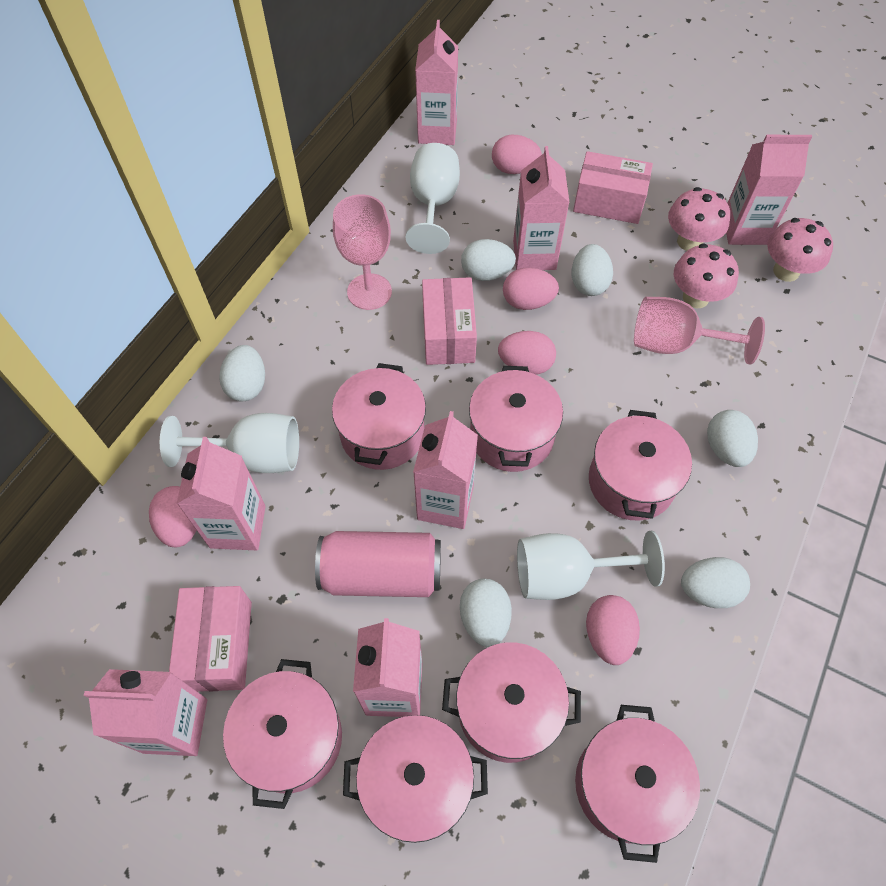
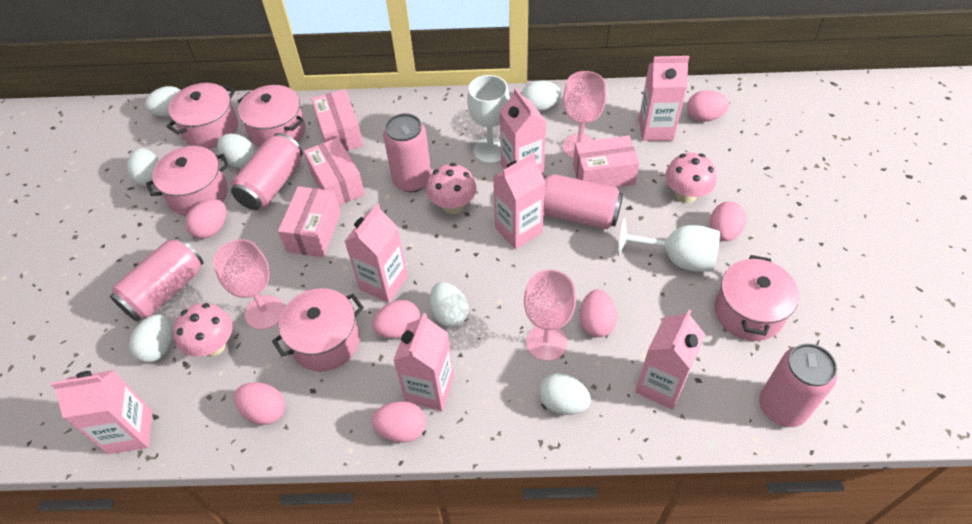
pink box: [169,586,252,692] [422,277,477,365] [573,151,653,224] = 3 -> [278,186,341,257] [304,137,365,205] [311,89,363,151] [573,135,639,188] = 4
pink can: [315,531,441,597] = 1 -> [110,237,203,321] [231,133,303,210] [383,113,431,192] [543,174,623,229] [759,343,837,427] = 5
pink egg: [149,486,197,547] [492,135,542,174] [498,331,556,375] [503,267,559,310] [586,595,640,665] = 5 -> [185,199,226,239] [234,382,285,425] [372,300,421,338] [372,401,426,443] [580,289,617,337] [687,90,729,122] [710,201,746,241] = 7
pink goblet: [333,194,392,310] [634,297,765,365] = 2 -> [213,239,285,330] [524,269,576,361] [563,71,606,159] = 3
pink pot: [223,659,342,809] [332,363,426,470] [343,715,488,843] [442,642,581,763] [469,366,563,472] [575,705,700,863] [589,410,692,521] = 7 -> [146,146,229,216] [166,83,238,149] [238,85,306,148] [272,288,364,371] [715,255,799,341] = 5
white egg: [219,345,265,401] [460,579,512,647] [461,239,516,281] [571,244,613,296] [681,557,750,608] [707,410,758,467] = 6 -> [127,148,159,186] [129,314,172,363] [145,86,181,117] [217,134,255,168] [429,282,468,327] [521,80,561,111] [539,373,591,415] = 7
white goblet: [160,413,299,473] [406,143,460,254] [517,531,665,600] = 3 -> [467,75,510,163] [617,218,720,272] = 2

